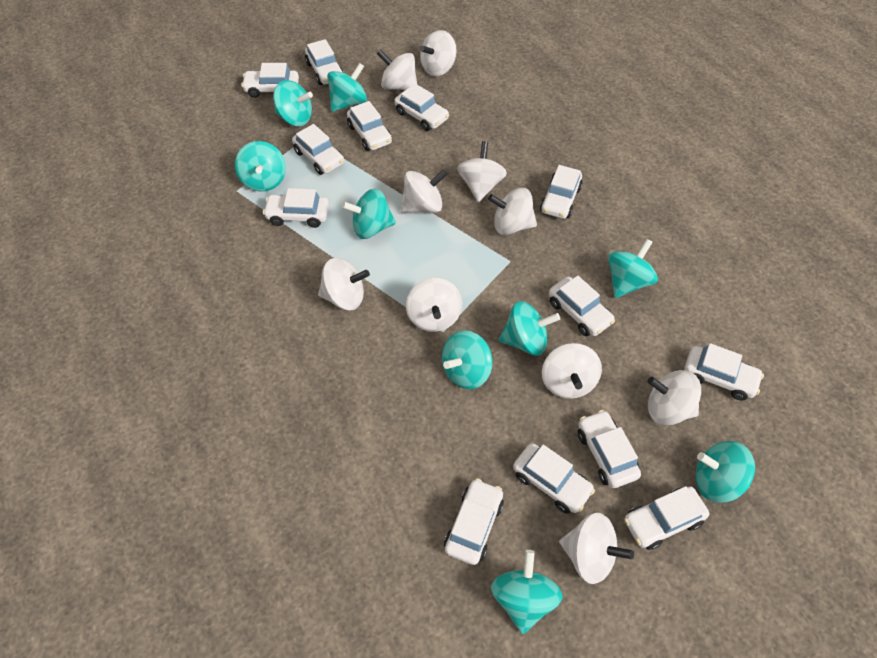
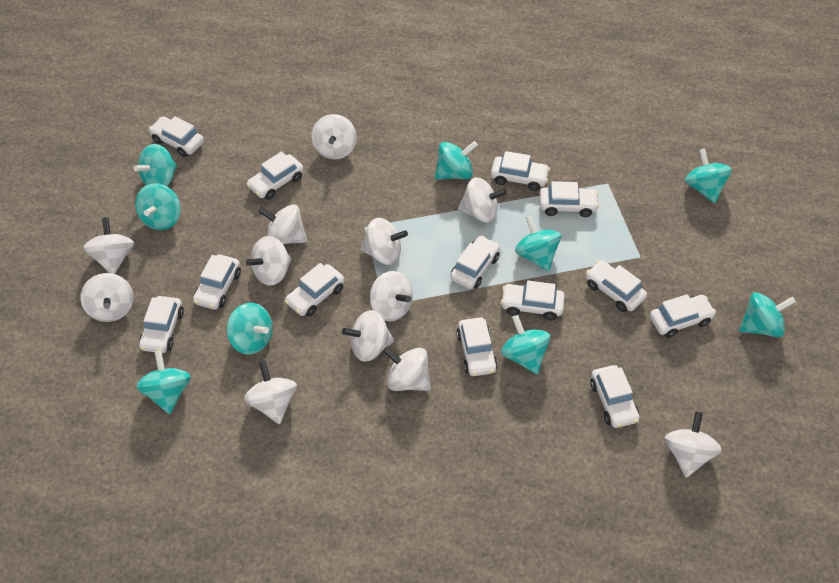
white spinning top: [318,258,370,310] [377,50,417,90] [401,170,447,213] [406,278,462,332] [420,30,457,76] [457,141,507,202] [488,188,537,235] [542,343,602,399] [559,513,634,584] [648,370,701,425] = 10 -> [80,273,134,322] [83,217,134,274] [244,361,297,424] [246,236,292,286] [258,204,307,244] [311,114,357,159] [342,310,394,362] [361,218,408,265] [370,271,413,322] [383,347,431,391] [458,177,507,223] [665,411,721,478] = 12

